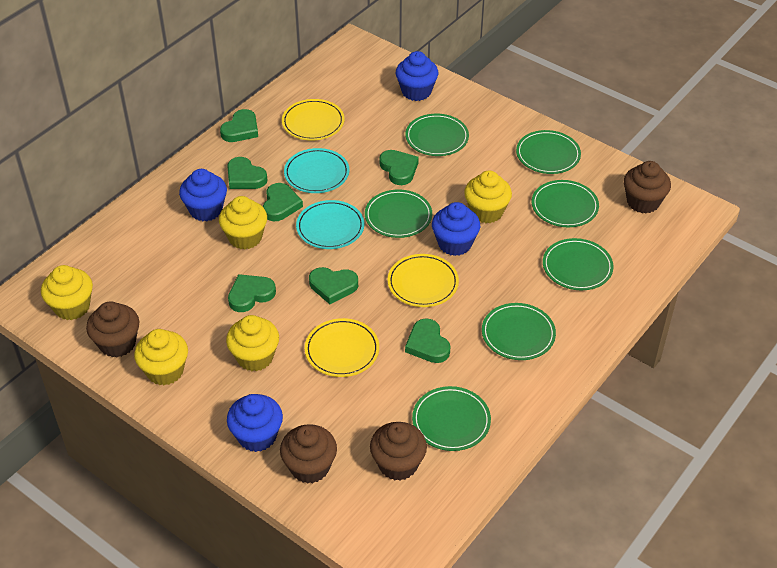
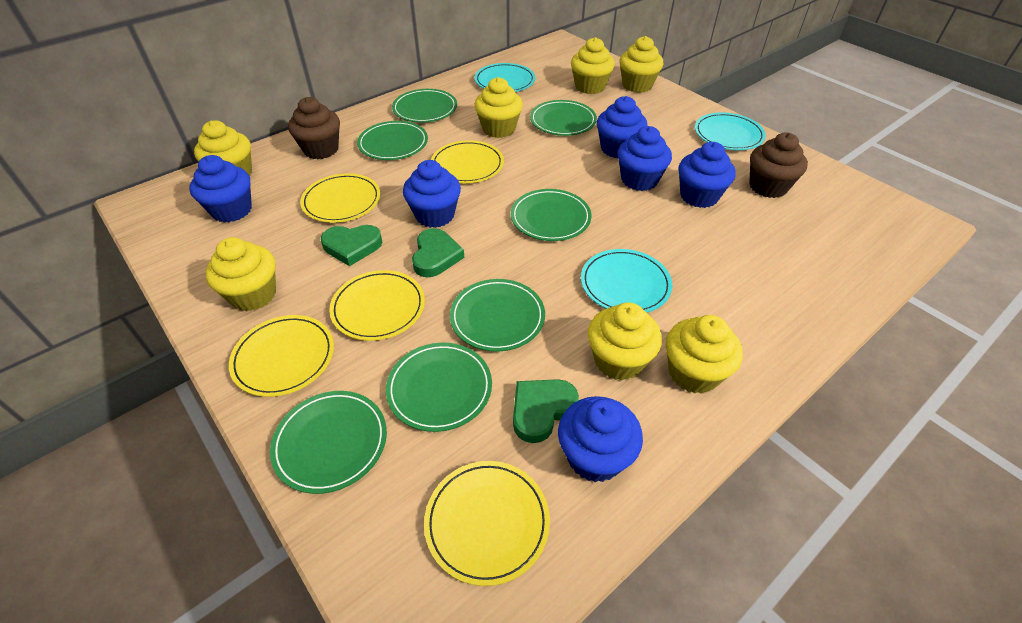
blue cupcake: [179,169,227,221] [227,394,283,452] [396,51,438,101] [432,202,480,256] = 4 -> [189,155,252,223] [403,160,461,228] [558,396,643,482] [597,96,648,158] [618,126,672,191] [678,142,736,208] = 6
brown cupcake: [86,301,139,357] [280,424,337,484] [370,422,427,481] [624,161,671,213] = 4 -> [288,97,340,159] [749,133,808,198] = 2
green heart: [220,109,258,142] [227,157,267,189] [228,274,276,312] [263,183,303,221] [309,267,358,304] [379,150,419,185] [405,319,450,363] = 7 -> [321,225,382,266] [412,228,464,277] [513,379,579,443] = 3
turquoise plate: [284,148,349,193] [296,200,364,249] = 2 -> [475,63,535,92] [581,249,672,313] [695,112,766,150] = 3
yellow cupcake: [41,265,93,320] [134,329,188,385] [219,196,267,249] [226,315,279,371] [464,170,512,223] = 5 -> [194,120,252,176] [205,237,276,311] [474,77,523,138] [571,37,615,94] [588,302,662,380] [619,36,664,93] [666,315,743,394] = 7
yellow plate: [282,99,345,140] [305,318,379,377] [387,254,459,307] = 3 -> [229,315,334,397] [300,173,380,223] [329,270,425,341] [424,461,550,586] [431,140,504,183] = 5

